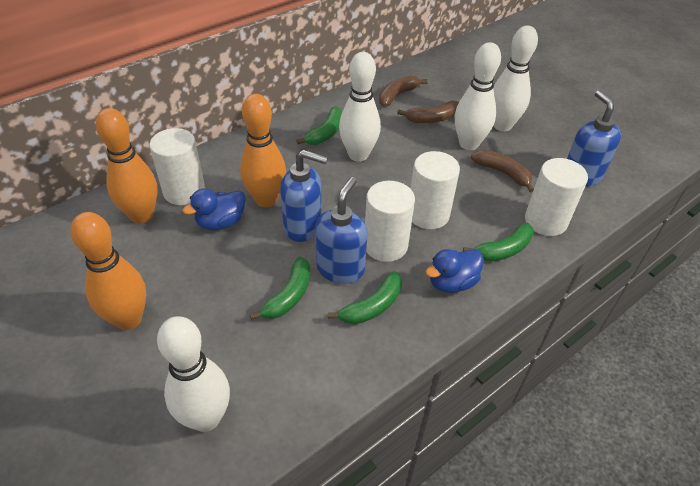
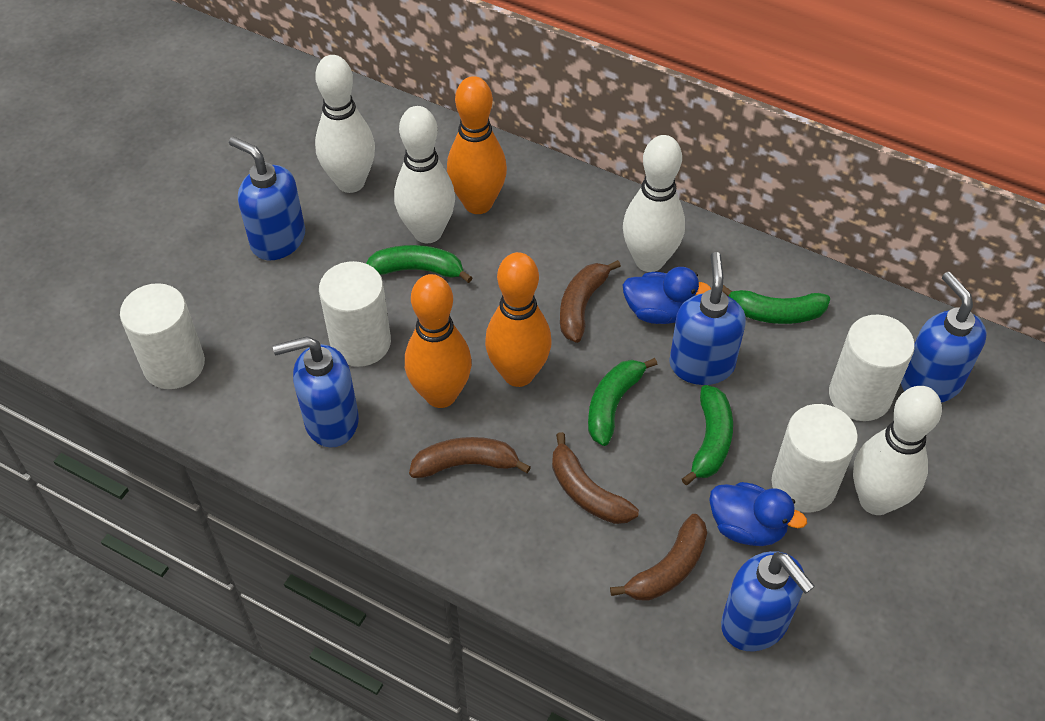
blue soap dispenser: [280,150,328,242] [315,177,367,284] [567,90,621,187] = 3 -> [229,136,305,260] [273,336,359,447] [669,252,746,385] [721,551,815,651] [901,272,987,403] = 5
brown banana: [379,76,428,107] [397,101,459,123] [471,150,534,192] = 3 -> [409,437,531,478] [552,432,639,524] [560,260,621,343] [610,514,707,601] = 4

